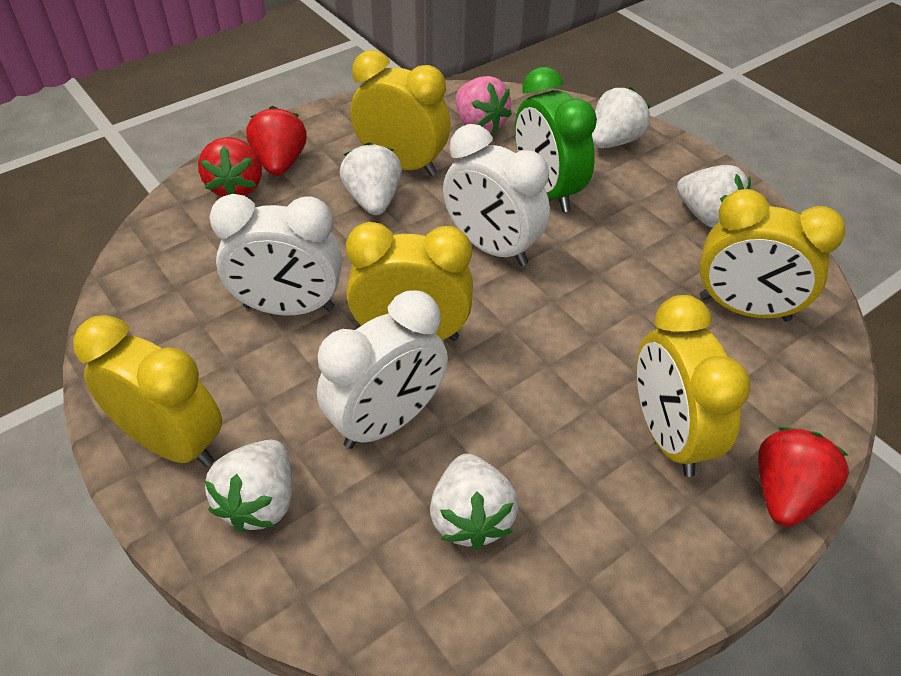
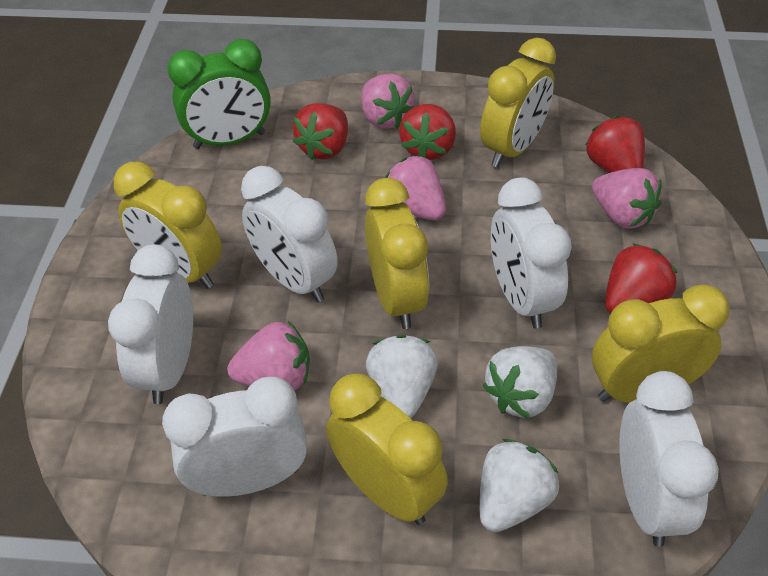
pink strawberry: [456,76,512,134] = 1 -> [227,321,310,391] [361,73,414,129] [385,155,446,220] [592,168,662,229] = 4
red strawberry: [198,137,262,197] [246,106,307,176] [758,427,849,527] = 3 -> [293,103,348,160] [399,104,456,160] [586,116,645,173] [605,243,678,313] = 4
white clock: [210,194,342,316] [317,291,448,449] [443,124,550,266] = 3 -> [108,244,193,404] [162,377,307,497] [241,166,338,302] [491,177,572,329] [619,371,719,547] = 5
white strawberry: [205,440,292,532] [340,142,402,215] [430,454,519,550] [592,87,650,148] [677,165,751,228] = 5 -> [366,335,438,418] [479,439,559,532] [482,346,557,419] = 3

